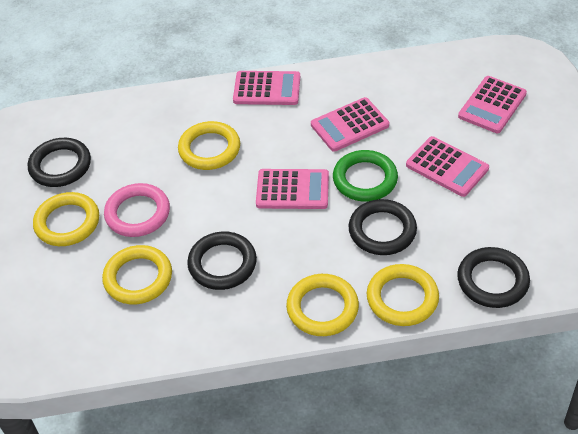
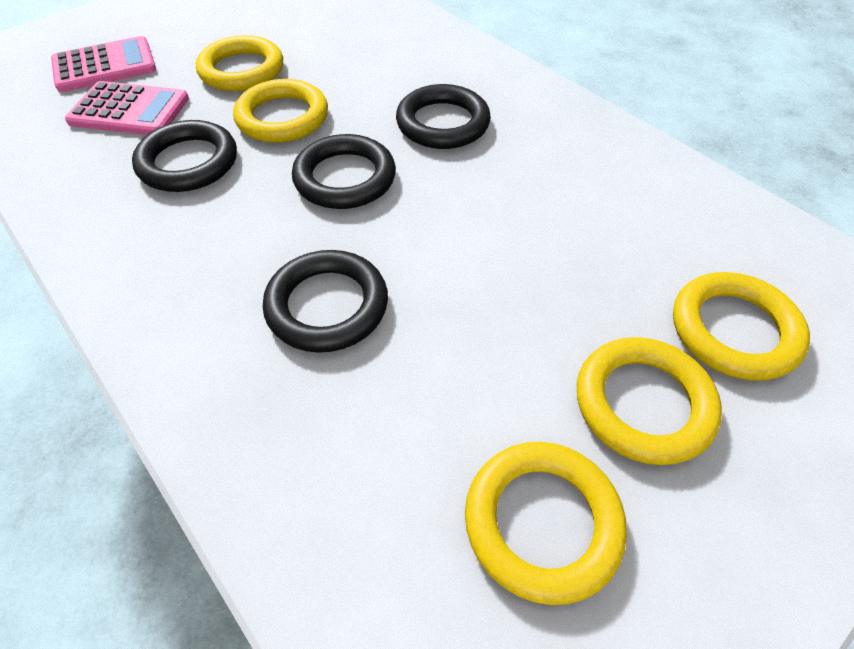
green ring: [333,150,398,202] = 1 -> none = 0
pink calculator: [233,71,300,105] [256,169,329,209] [311,97,389,152] [406,136,489,197] [458,76,527,133] = 5 -> [51,36,156,92] [65,81,189,135] = 2
pink ring: [104,183,170,237] = 1 -> none = 0

